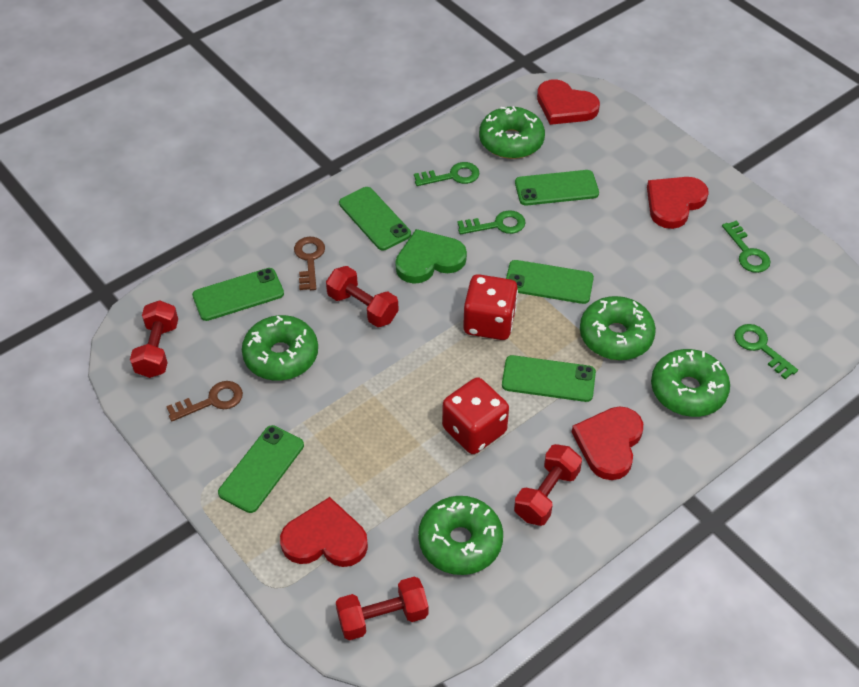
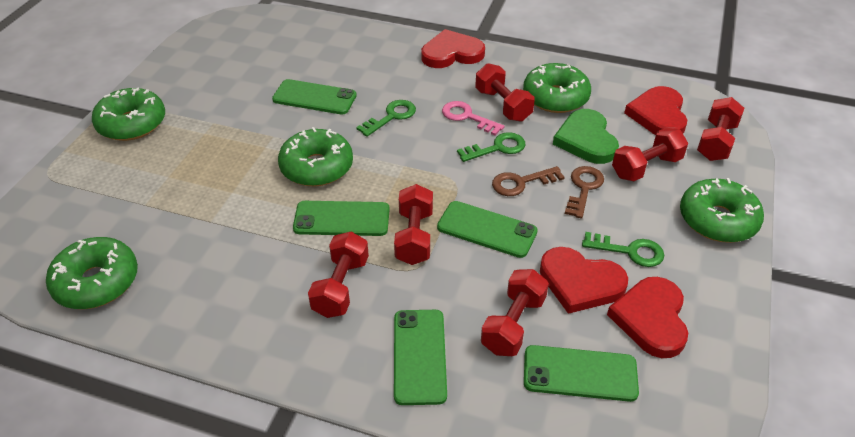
green key: [414,162,480,186] [457,210,525,234] [722,220,771,273] [734,324,798,379] = 4 -> [356,100,416,137] [457,132,525,162] [582,232,664,267] = 3
green phone: [192,268,284,321] [218,425,304,513] [339,187,411,250] [502,355,596,402] [506,260,594,304] [515,170,599,206] = 6 -> [272,79,357,114] [293,201,390,236] [394,310,447,405] [437,201,538,258] [524,345,639,402] = 5
pink key: none = 0 -> [442,101,504,136] = 1
red dice: [442,377,509,454] [463,274,518,340] = 2 -> none = 0
red dumbbell: [130,300,178,378] [326,266,399,327] [336,576,428,640] [514,444,582,526] = 4 -> [308,232,369,318] [394,184,433,265] [475,63,535,122] [481,269,549,356] [612,128,688,181] [697,97,744,161] = 6

